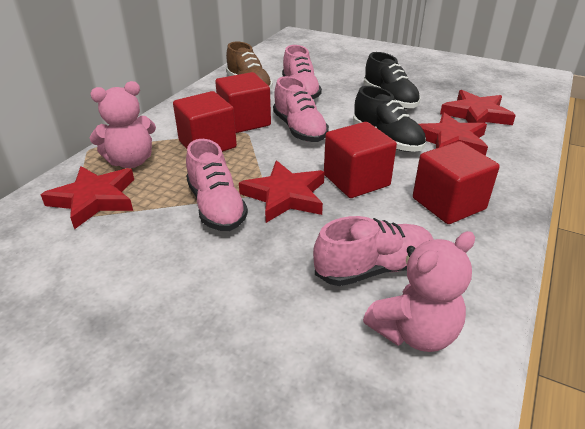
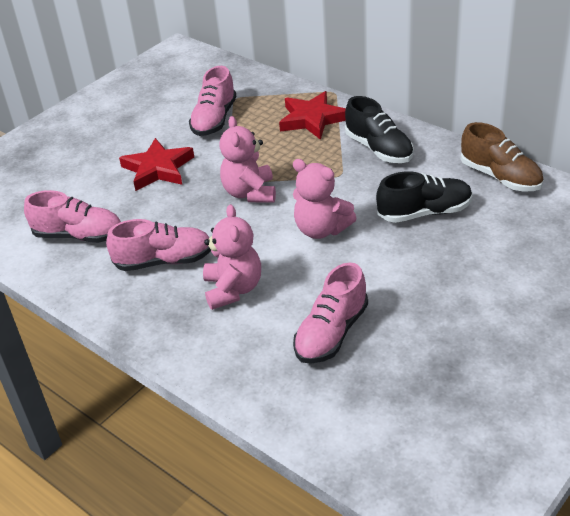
pink teddy bear: [89,81,156,168] [363,231,475,352] = 2 -> [203,204,261,310] [219,116,276,203] [293,159,357,239] = 3
red cube: [173,91,237,152] [215,72,271,133] [324,122,397,198] [413,141,500,224] = 4 -> none = 0
red star: [41,166,134,229] [239,160,325,223] [419,112,488,156] [440,90,516,125] = 4 -> [119,138,194,191] [279,91,346,140] = 2

